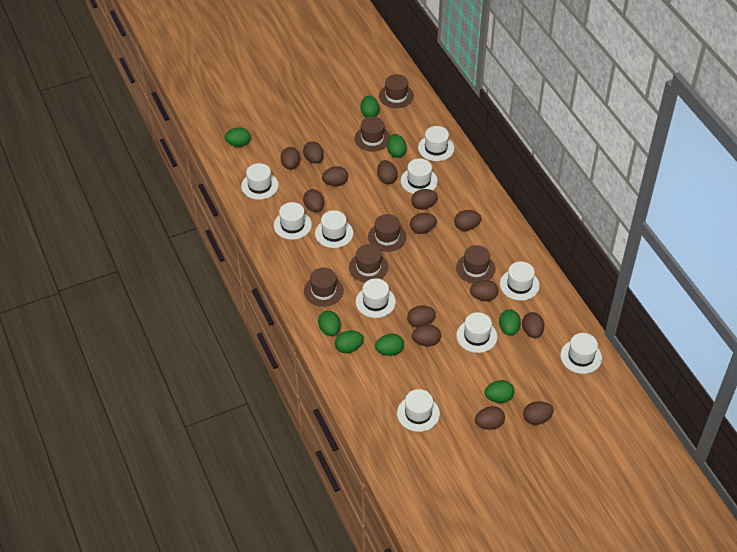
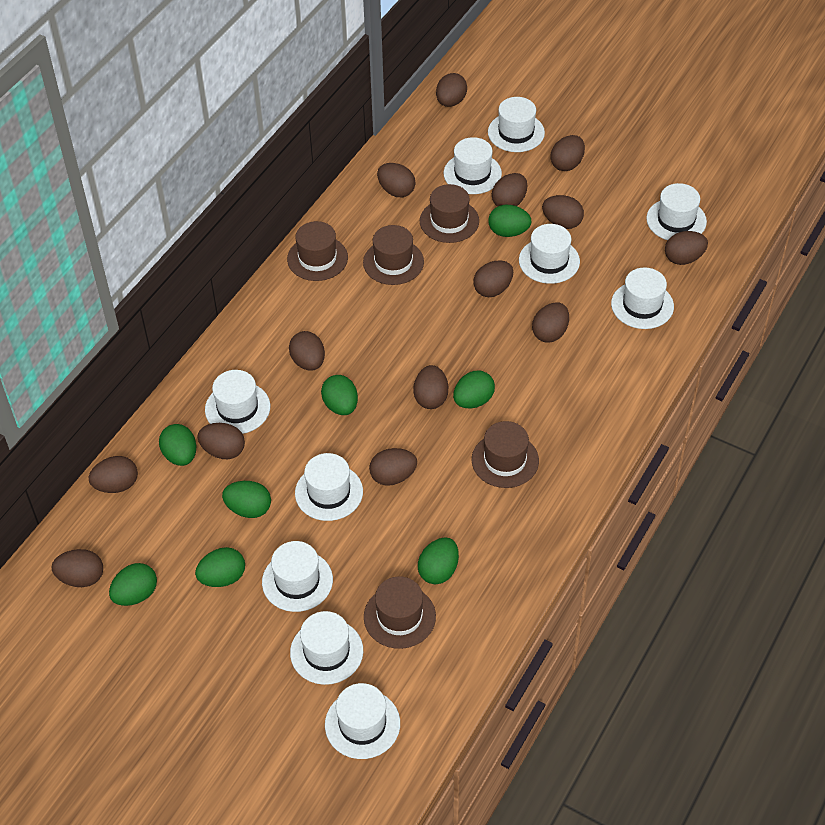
brown hat: [304,267,344,307] [349,244,388,283] [355,116,390,152] [368,214,406,252] [379,74,414,108] [456,245,495,284] = 6 -> [287,221,348,281] [363,225,424,285] [364,576,436,649] [420,184,479,243] [472,421,539,488] = 5

